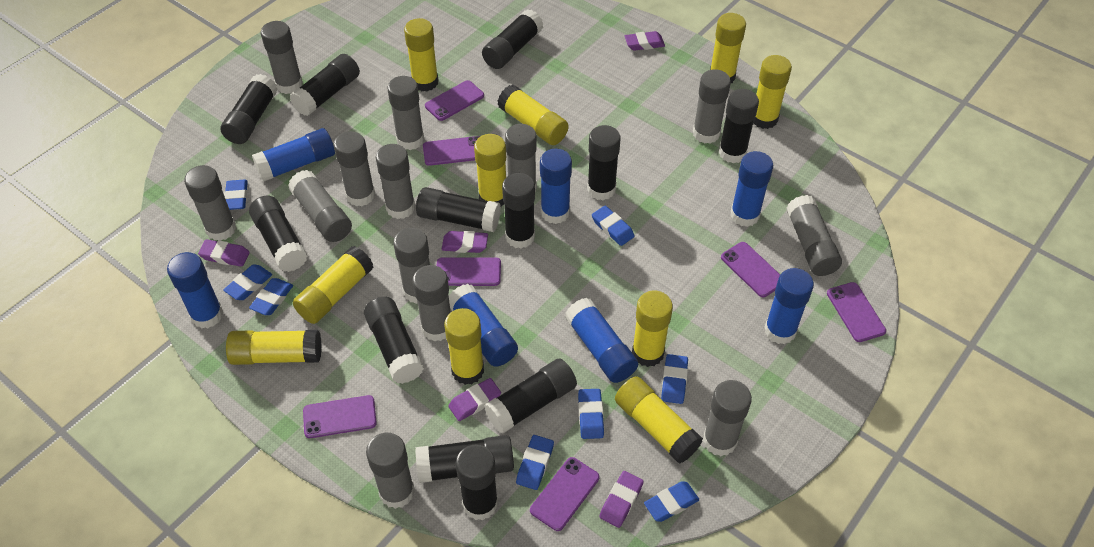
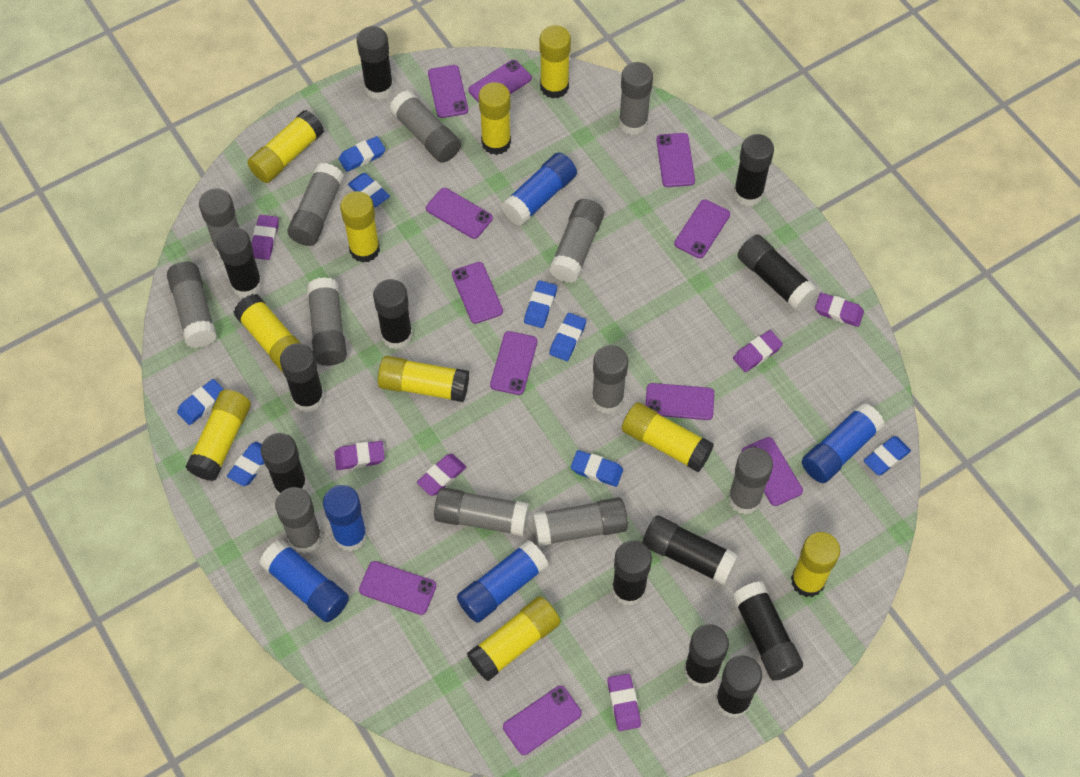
blue glue stick: [167,252,223,328] [252,128,335,182] [449,284,518,367] [540,149,572,224] [565,298,638,383] [730,151,773,227] [764,268,814,344] = 7 -> [259,539,349,622] [323,485,367,552] [457,540,549,623] [501,153,577,226] [802,403,885,483] = 5
grey glue stick: [184,165,236,241] [261,21,303,94] [288,170,352,242] [334,131,375,206] [366,433,415,509] [376,144,415,219] [387,76,424,150] [393,228,430,304] [412,265,451,341] [505,124,537,192] [693,69,731,143] [703,380,752,456] [786,195,842,276] = 13 -> [167,262,217,348] [199,188,239,257] [275,487,322,554] [288,163,344,246] [307,277,347,366] [390,90,461,163] [434,487,529,536] [533,497,628,547] [549,199,604,283] [592,345,628,414] [619,62,653,135] [728,447,773,515] = 12
purple eraser: [198,239,250,267] [442,231,488,253] [448,378,501,421] [599,471,644,528] [625,31,665,51] = 5 -> [251,215,279,260] [334,441,385,470] [417,454,466,496] [608,674,641,731] [733,330,783,372] [815,293,864,327] = 6
purple phone: [303,395,377,438] [423,136,479,166] [425,80,484,121] [437,257,501,286] [530,457,600,531] [721,242,780,297] [827,282,886,342] = 7 -> [359,561,436,615] [426,188,493,239] [428,65,468,118] [452,262,503,324] [468,60,532,102] [490,331,537,395] [503,686,582,755] [645,383,714,420] [656,133,695,187] [674,199,730,258] [741,437,803,506] = 11

